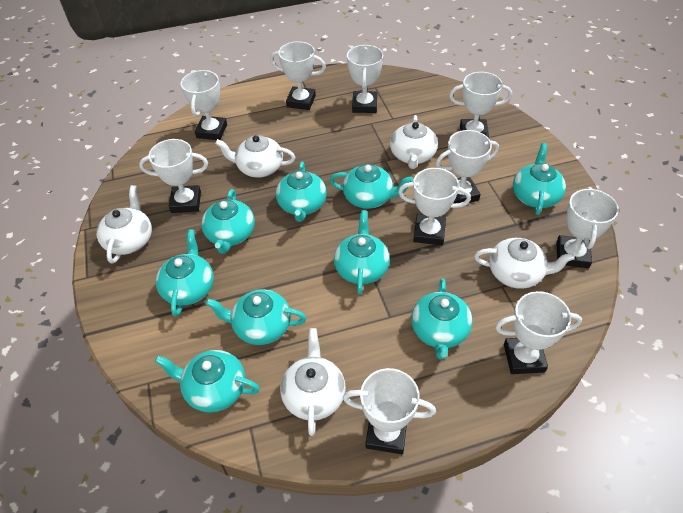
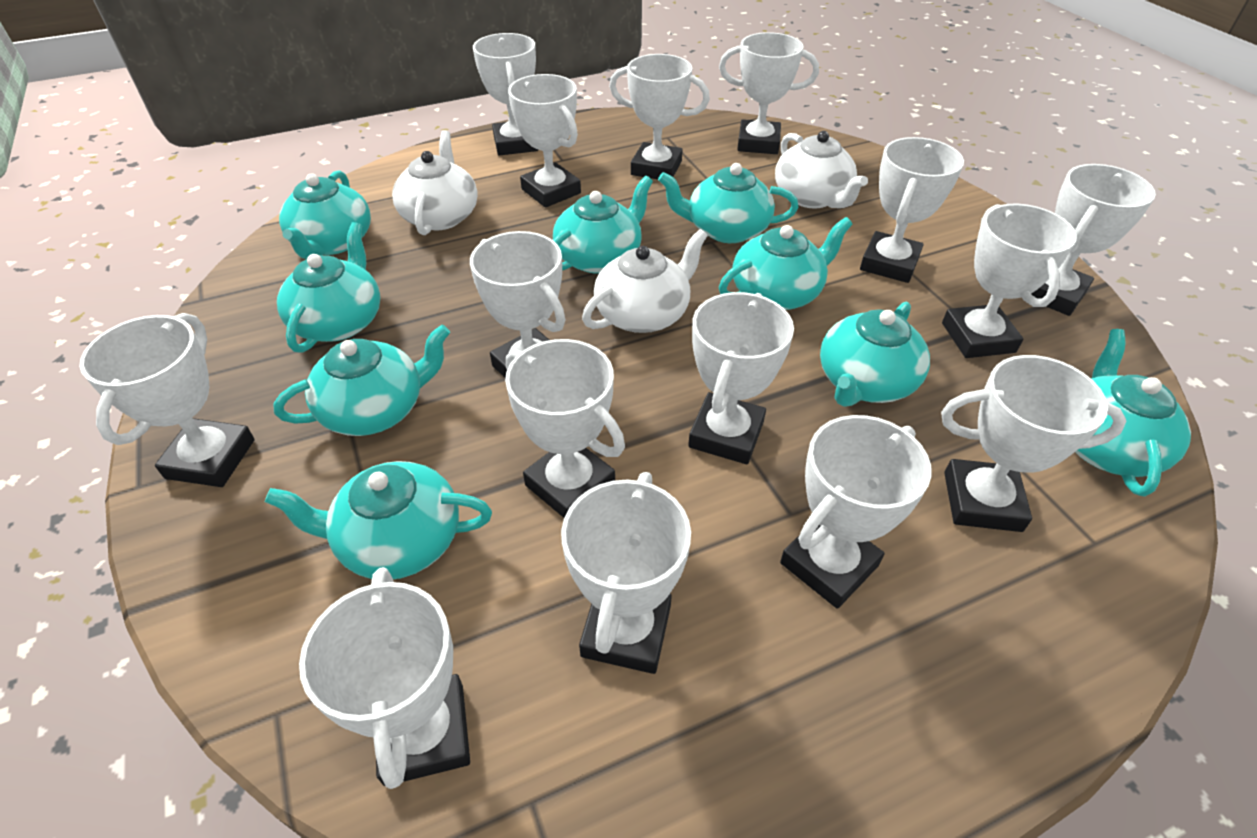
white teapot: [97,185,152,264] [215,135,295,178] [280,328,346,436] [390,115,438,169] [474,238,575,289] = 5 -> [392,130,478,235] [582,229,708,333] [775,131,868,209] = 3
white trophy: [139,139,208,213] [181,70,227,140] [270,41,326,110] [343,368,436,454] [347,45,384,113] [398,168,471,245] [436,130,499,204] [449,72,512,138] [495,291,582,374] [556,187,619,268] = 10 -> [79,313,255,487] [299,567,470,789] [470,231,565,378] [473,33,538,155] [505,339,625,518] [508,74,581,208] [561,472,691,674] [609,54,710,179] [688,292,794,464] [719,32,819,154] [780,415,932,608] [860,137,964,283] [941,355,1127,532] [942,204,1077,358] [1031,164,1156,316] = 15

